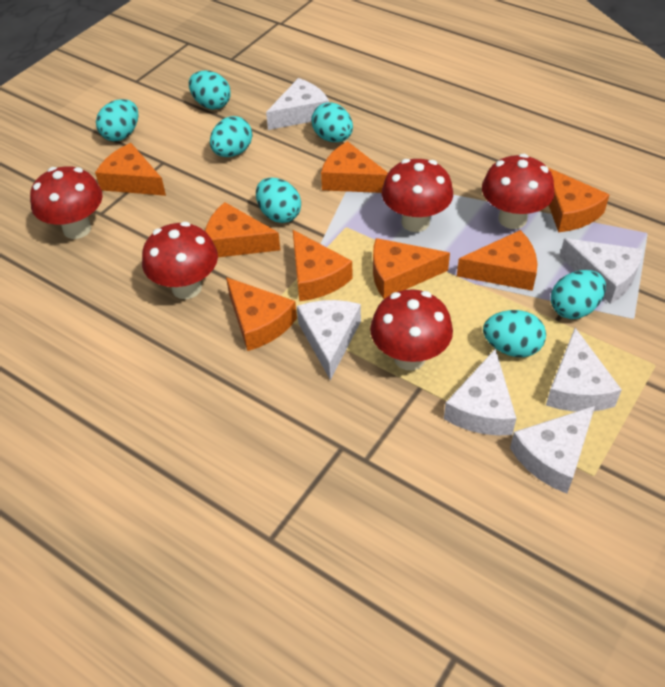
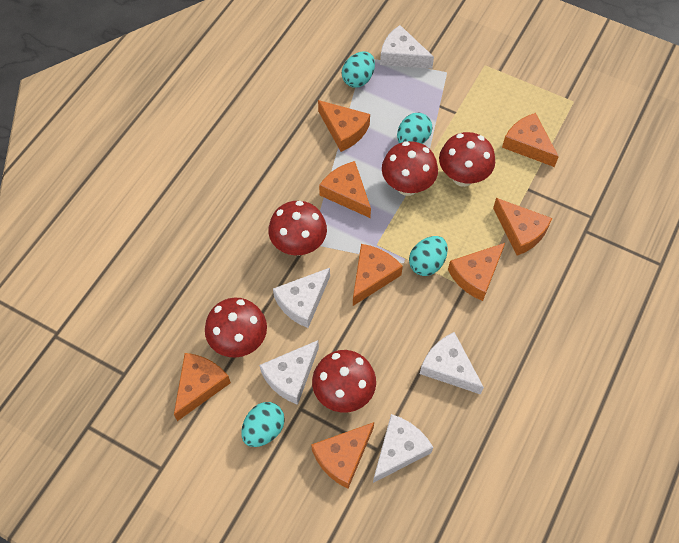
turquoise egg: [96,99,139,141] [189,71,231,110] [210,116,252,157] [256,178,301,223] [311,102,353,142] [483,310,546,357] [551,270,606,319] = 7 -> [241,402,285,447] [342,52,375,88] [397,113,433,144] [409,236,448,276] = 4
white cheese: [266,78,329,130] [297,300,361,380] [444,349,516,435] [510,406,595,494] [546,328,622,412] [560,238,643,304] = 6 -> [259,340,319,405] [273,268,330,328] [373,414,433,483] [380,25,434,69] [420,332,484,395] = 5

